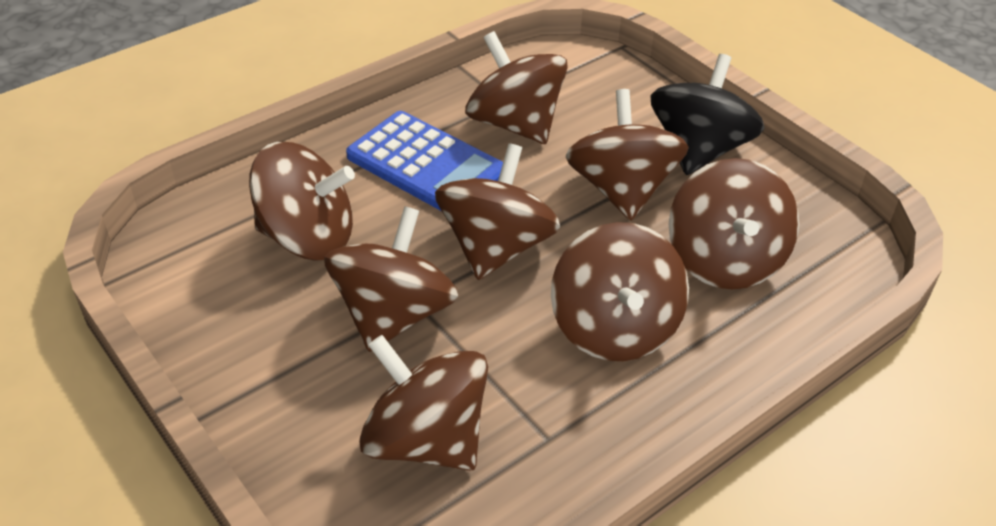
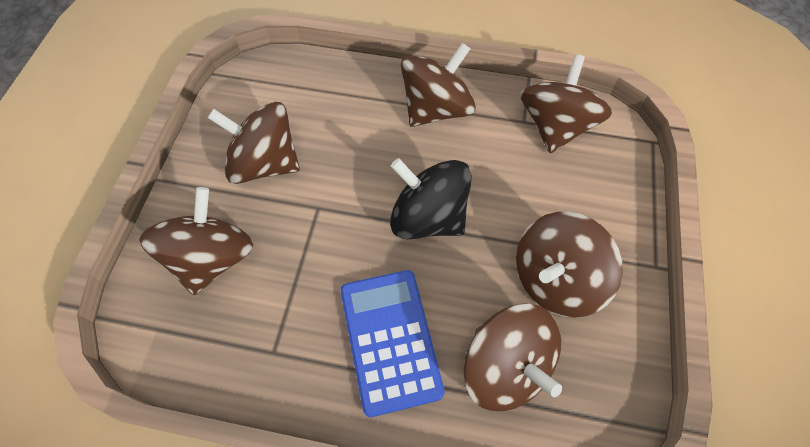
brown spinning top: [249,142,355,260] [324,206,458,352] [359,335,488,471] [435,143,560,280] [465,31,568,144] [551,222,689,361] [566,89,689,220] [669,158,799,290] = 8 -> [140,187,253,295] [208,102,300,184] [401,43,476,127] [464,304,562,411] [516,212,623,318] [520,54,612,153] = 6

